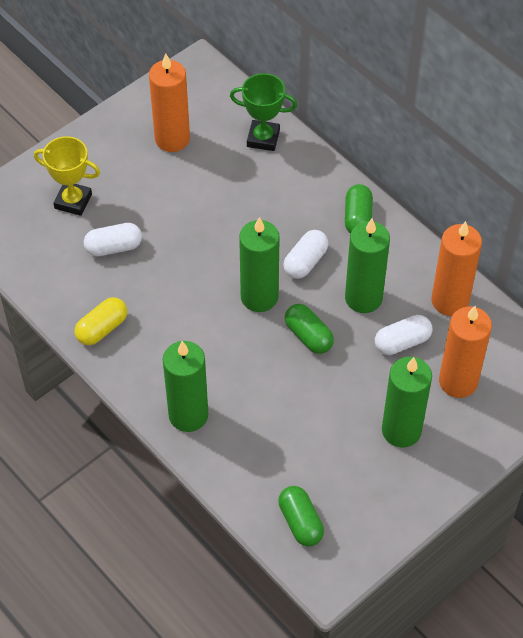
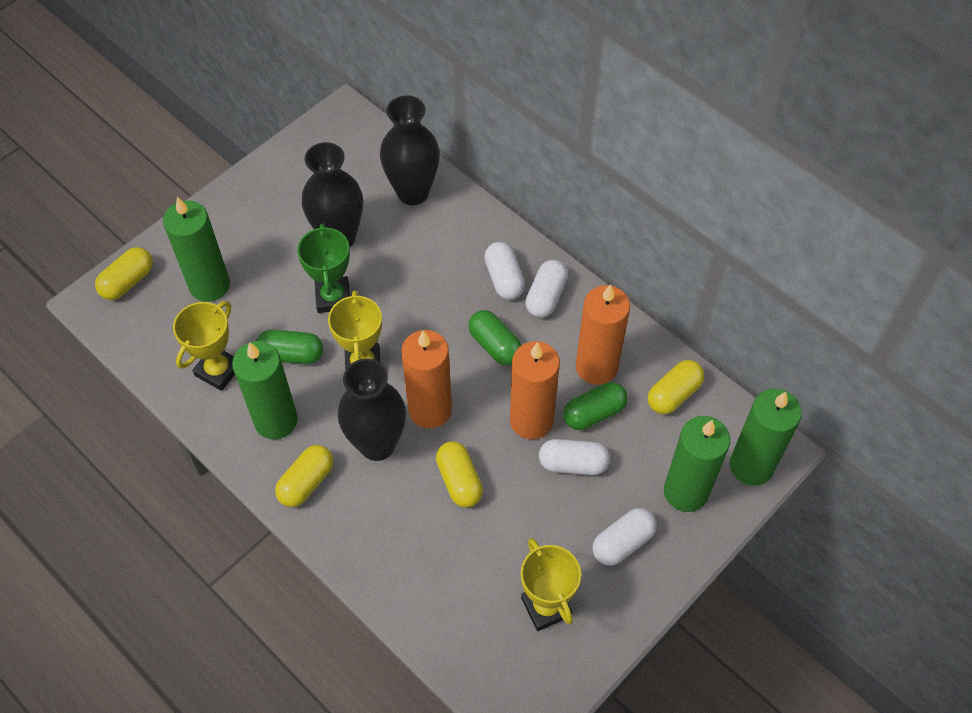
black vase: none = 0 -> [302,142,363,248] [338,359,406,461] [380,96,440,205] = 3
white capsule: [84,223,142,256] [283,230,328,279] [375,315,432,355] = 3 -> [484,242,525,300] [525,260,568,318] [539,439,610,475] [592,508,657,566] = 4
yellow capsule: [75,297,127,345] = 1 -> [95,247,153,300] [275,445,334,507] [436,441,483,508] [648,360,705,415] = 4
yellow trophy: [34,136,100,216] = 1 -> [173,301,235,391] [328,290,382,370] [521,538,581,631] = 3

